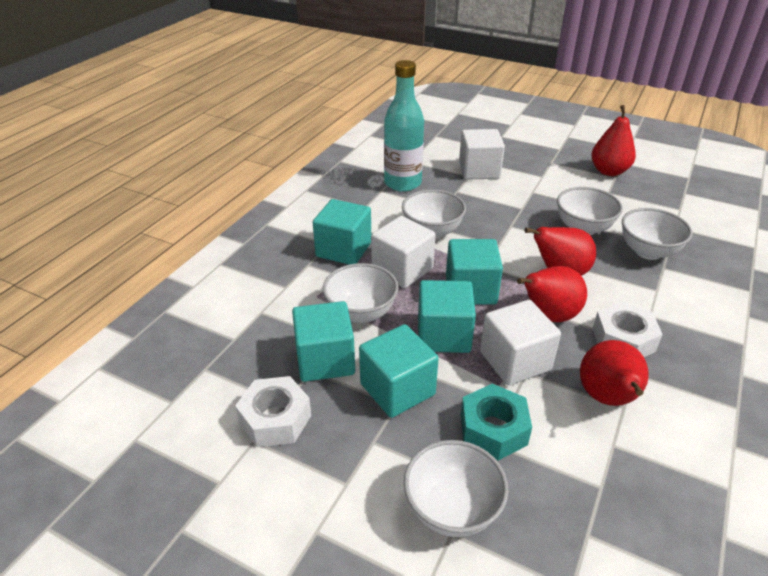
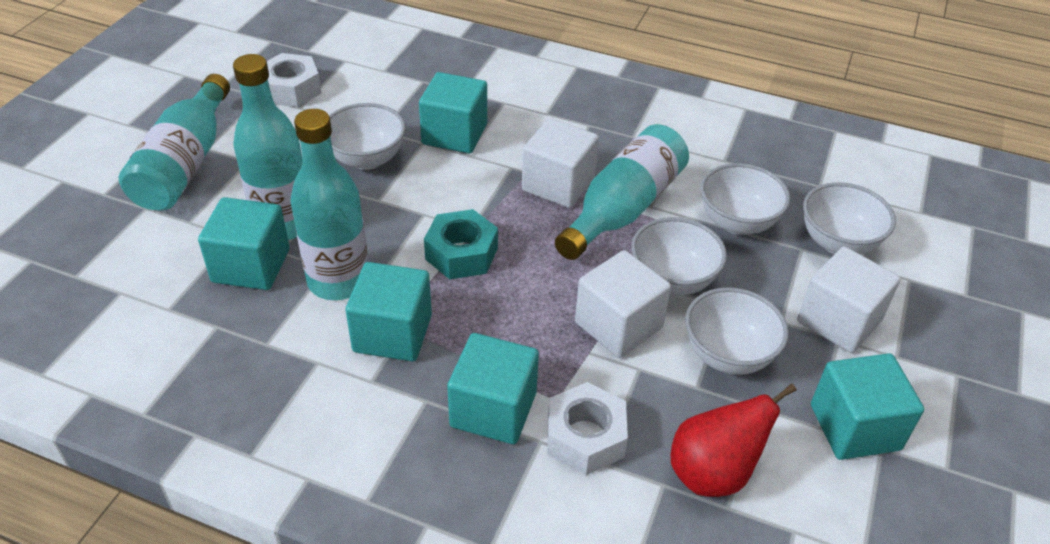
red pear: [517,266,587,322] [525,227,596,276] [580,340,649,406] [591,105,636,176] = 4 -> [671,384,797,497] = 1
turquoise bottle: [384,60,424,192] = 1 -> [119,74,230,211] [233,54,302,240] [290,109,368,300] [555,124,689,260] = 4

